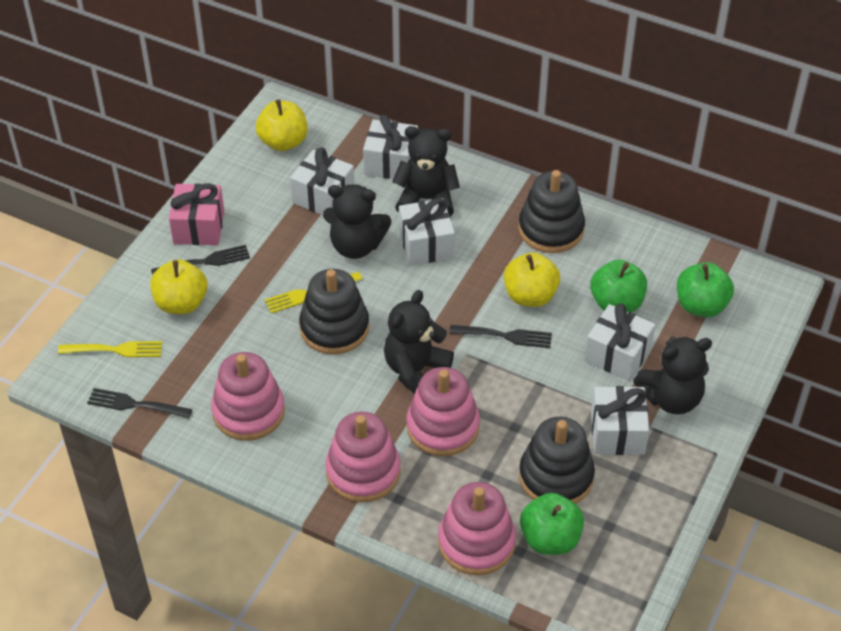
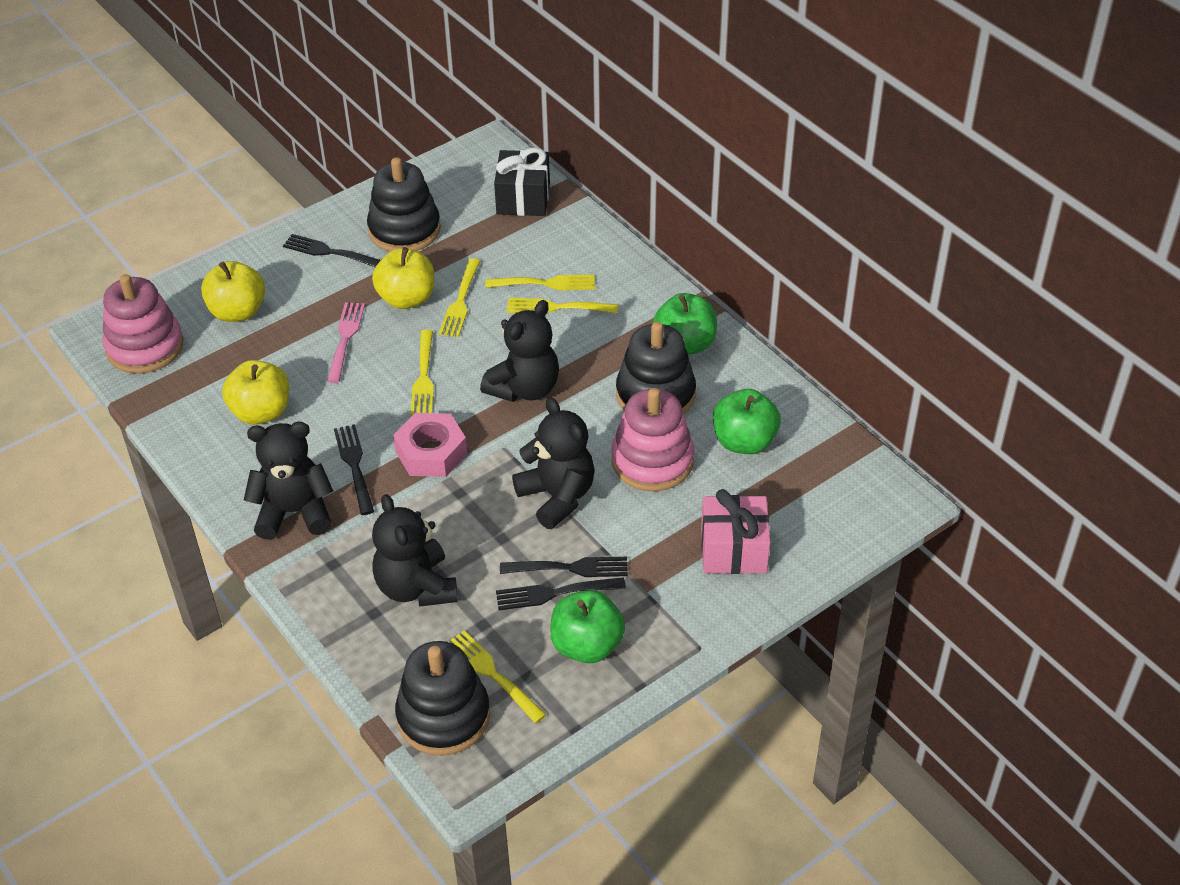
black fork: [87,388,192,419] [151,245,250,275] [449,325,552,348] = 3 -> [283,234,381,267] [334,424,374,515] [496,577,626,610] [500,557,628,577] = 4
black gift: none = 0 -> [494,148,550,216] = 1
pink fork: none = 0 -> [327,302,365,383] = 1
pink nut: none = 0 -> [393,413,467,477] = 1
pink stacking toy: [211,352,285,441] [325,412,400,502] [407,367,480,456] [438,482,516,575] = 4 -> [102,274,183,374] [611,388,694,491] = 2
white gift: [290,148,354,215] [363,115,418,179] [399,198,455,266] [584,303,655,381] [591,386,649,455] = 5 -> none = 0
yellow fork: [58,341,162,357] [265,272,362,313] = 2 -> [411,330,434,415] [439,258,480,337] [448,630,547,723] [486,275,595,290] [506,298,618,313] = 5

